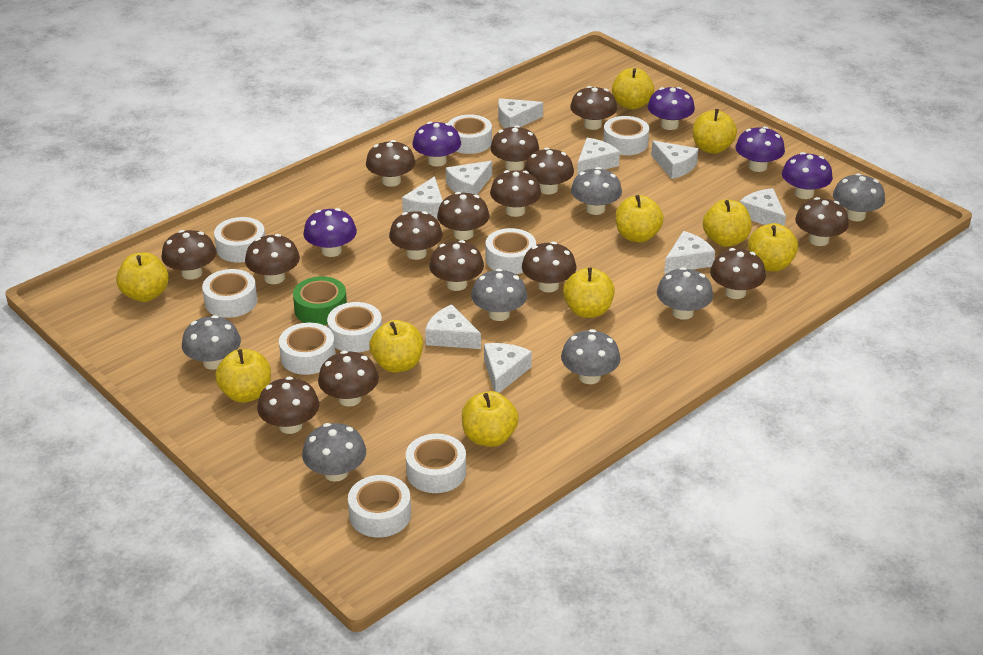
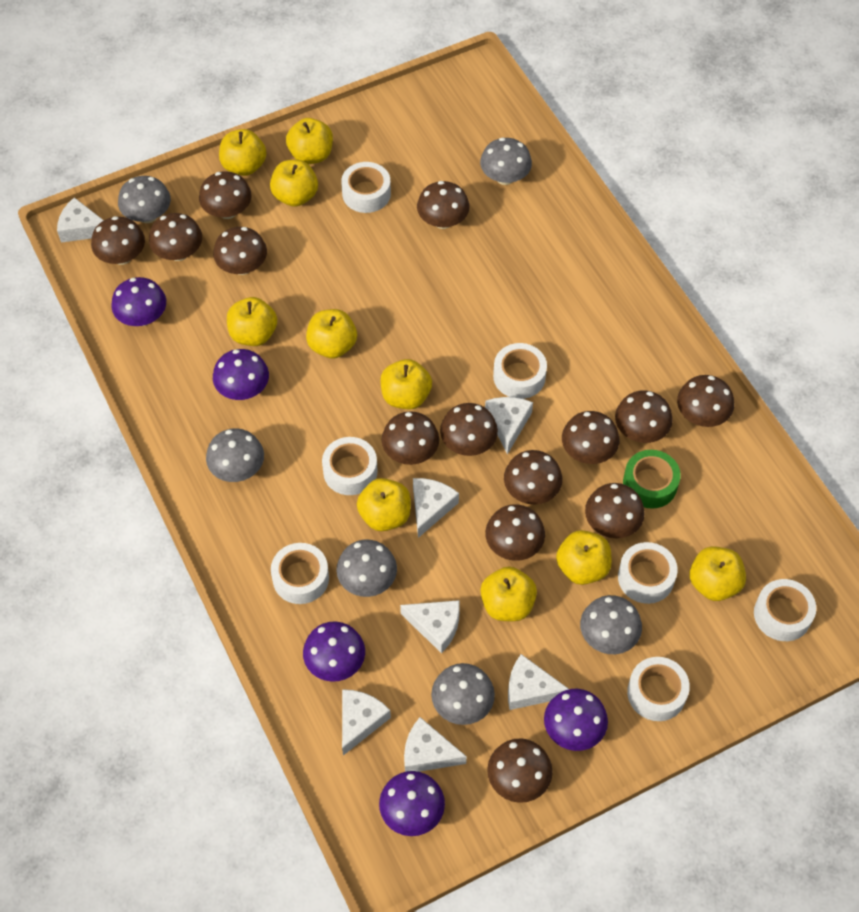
brown mushroom: [162,230,216,280] [245,234,300,284] [257,376,319,434] [318,351,379,407] [366,140,416,187] [389,211,442,260] [429,240,484,291] [437,192,489,240] [490,125,539,171] [490,170,541,217] [522,241,576,292] [524,147,574,195] [570,86,617,130] [710,248,766,299] [795,197,849,246] = 15 -> [91,216,145,265] [149,213,202,261] [199,171,251,219] [213,227,267,275] [382,411,439,465] [417,181,470,229] [440,403,498,456] [485,504,545,561] [487,739,553,803] [504,450,562,504] [562,411,619,464] [585,483,645,538] [615,390,673,443] [677,375,734,427] = 14
grey mushroom: [182,315,241,370] [302,423,366,482] [471,269,527,321] [561,329,621,384] [571,167,622,215] [657,267,713,320] [833,173,885,221] = 7 -> [118,176,171,223] [206,428,264,482] [336,540,397,597] [431,663,495,725] [480,138,532,185] [580,595,642,654] = 6
white cheese: [402,176,443,219] [425,304,481,349] [446,161,492,195] [484,343,532,393] [498,98,543,128] [577,138,620,175] [651,140,698,179] [664,231,715,274] [740,188,786,226] = 9 -> [57,198,104,243] [342,689,391,756] [400,600,460,653] [404,717,467,772] [413,478,459,538] [485,397,533,455] [508,654,569,710] = 7
white tape: [202,269,257,318] [214,217,265,263] [279,322,335,375] [327,302,382,353] [348,475,411,538] [406,434,466,493] [448,115,492,154] [486,228,536,274] [603,116,649,155] = 9 -> [271,543,329,604] [322,437,378,495] [341,162,391,213] [493,343,547,399] [618,542,678,604] [627,657,690,721] [754,579,816,641] = 7

